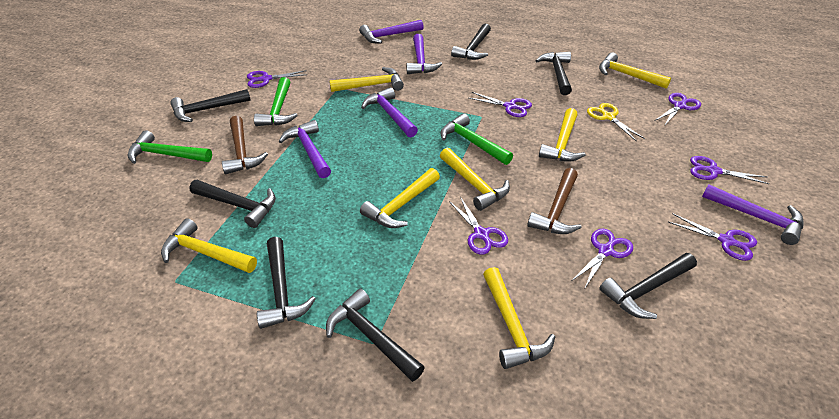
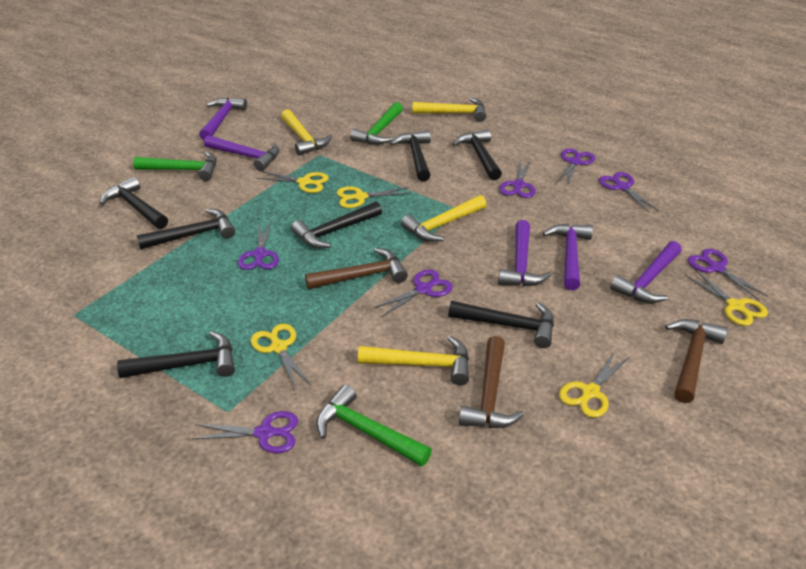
brown hammer: [222,116,268,174] [527,168,582,234] = 2 -> [305,248,408,289] [459,336,524,428] [665,319,728,403] = 3
yellow hammer: [161,218,257,273] [329,67,404,92] [360,168,440,228] [440,148,510,211] [483,267,555,369] [539,108,586,162] [599,52,671,89] = 7 -> [281,109,332,156] [358,336,469,385] [401,195,487,242] [412,98,486,122] = 4
yellow scissors: [587,103,645,141] = 1 -> [251,323,311,389] [257,171,329,193] [337,186,411,208] [559,352,629,418] [685,270,768,326] = 5

